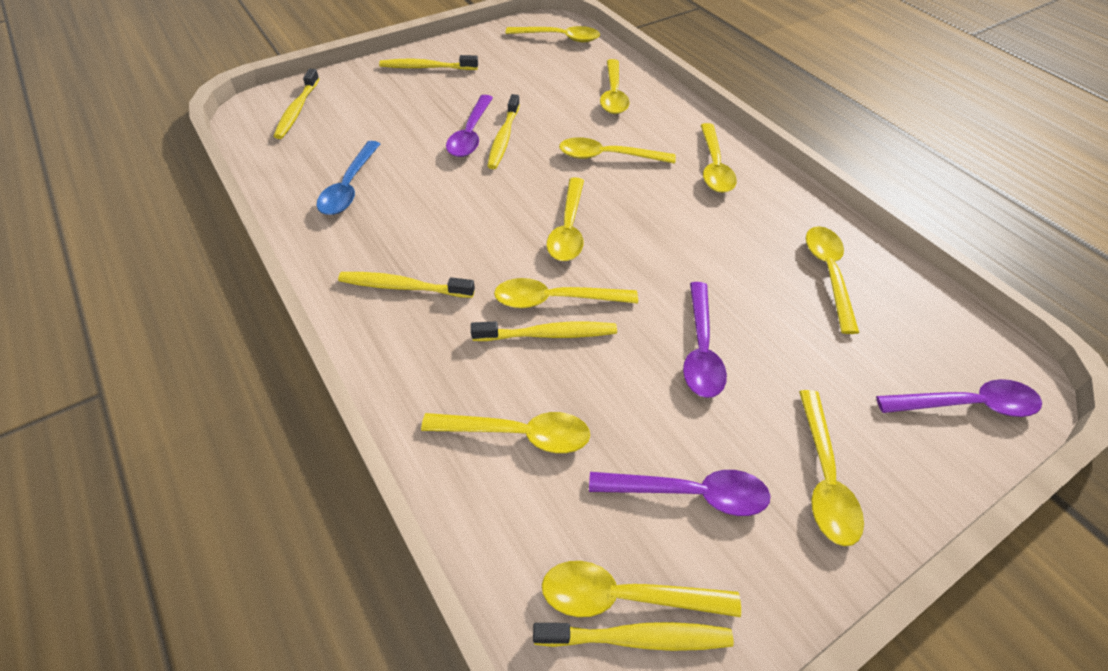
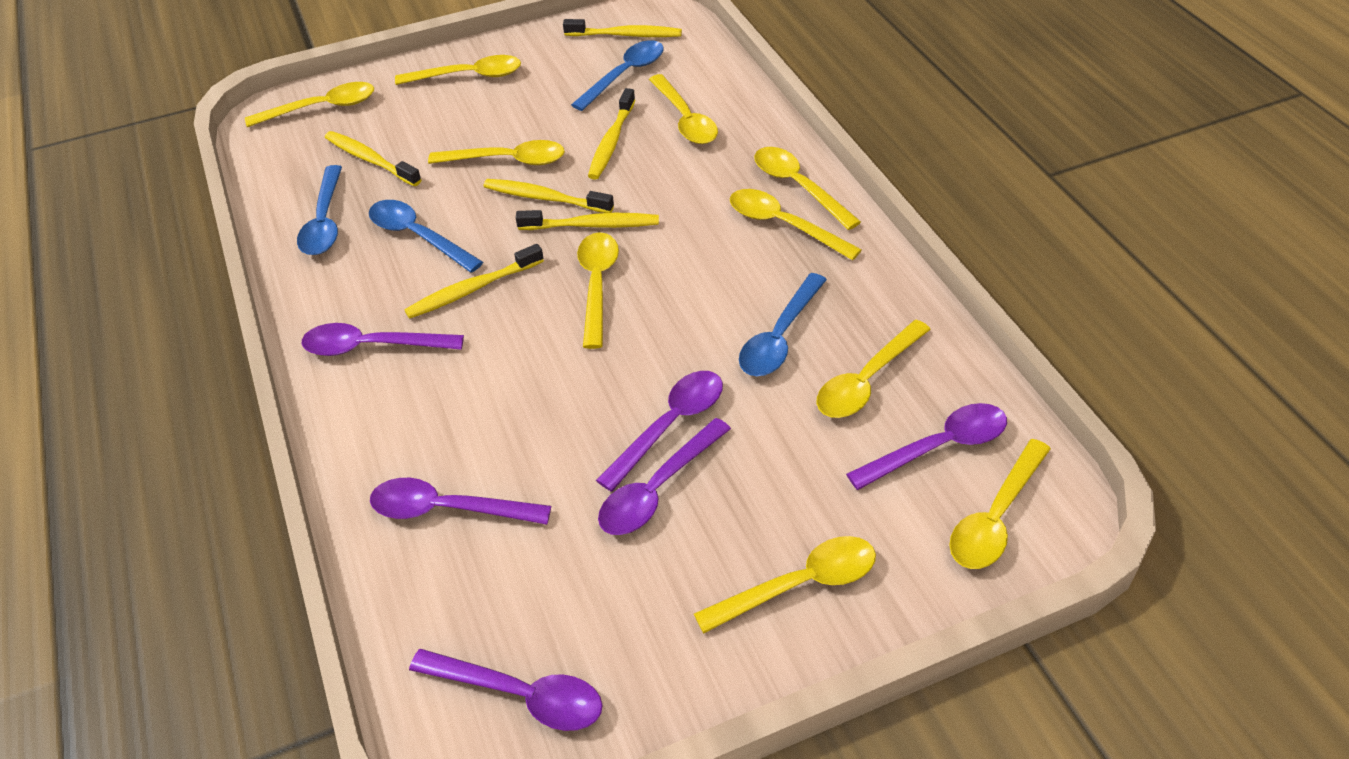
blue spoon: [317,141,380,215] = 1 -> [297,165,342,255] [369,200,483,273] [571,40,664,111] [739,273,827,376] = 4
purple spoon: [446,95,493,157] [589,470,770,516] [683,282,727,398] [876,379,1042,417] = 4 -> [302,323,464,356] [370,478,551,525] [409,649,603,731] [596,371,723,492] [598,418,731,535] [846,403,1007,490] = 6

